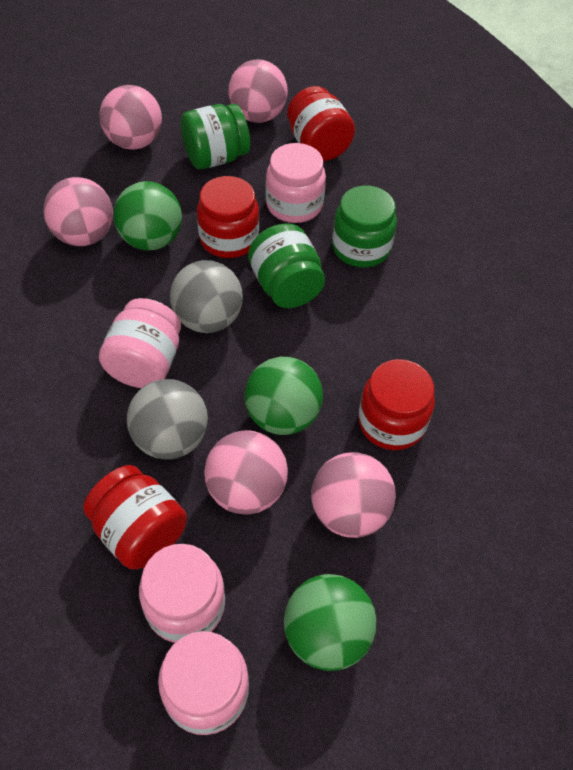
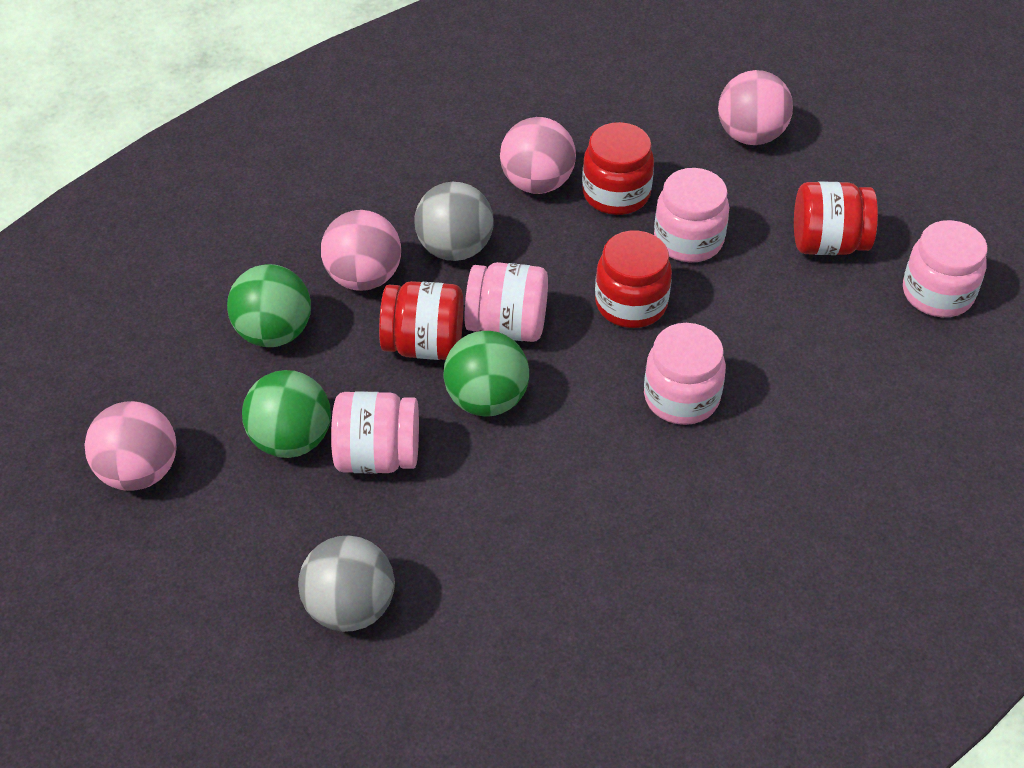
green jar: [181,104,250,169] [248,223,325,308] [332,185,397,268] = 3 -> none = 0
pink ball: [43,177,113,246] [99,85,162,150] [204,430,288,515] [228,59,288,123] [311,452,396,538] = 5 -> [84,401,177,491] [321,210,401,291] [500,117,576,194] [718,70,793,145] = 4
pink jar: [99,298,181,388] [139,544,225,643] [158,631,249,735] [266,143,326,223] = 4 -> [331,391,419,474] [464,262,548,342] [644,323,726,425] [654,168,729,262] [903,220,987,317] = 5

